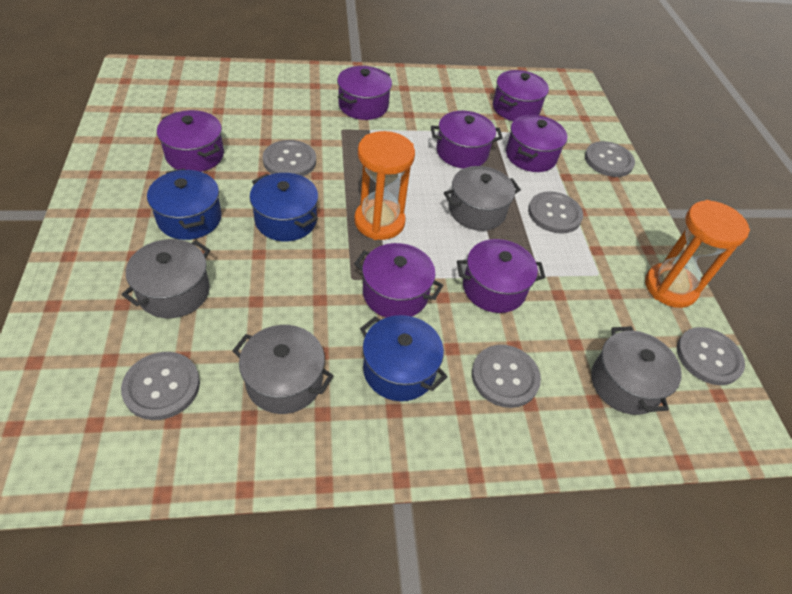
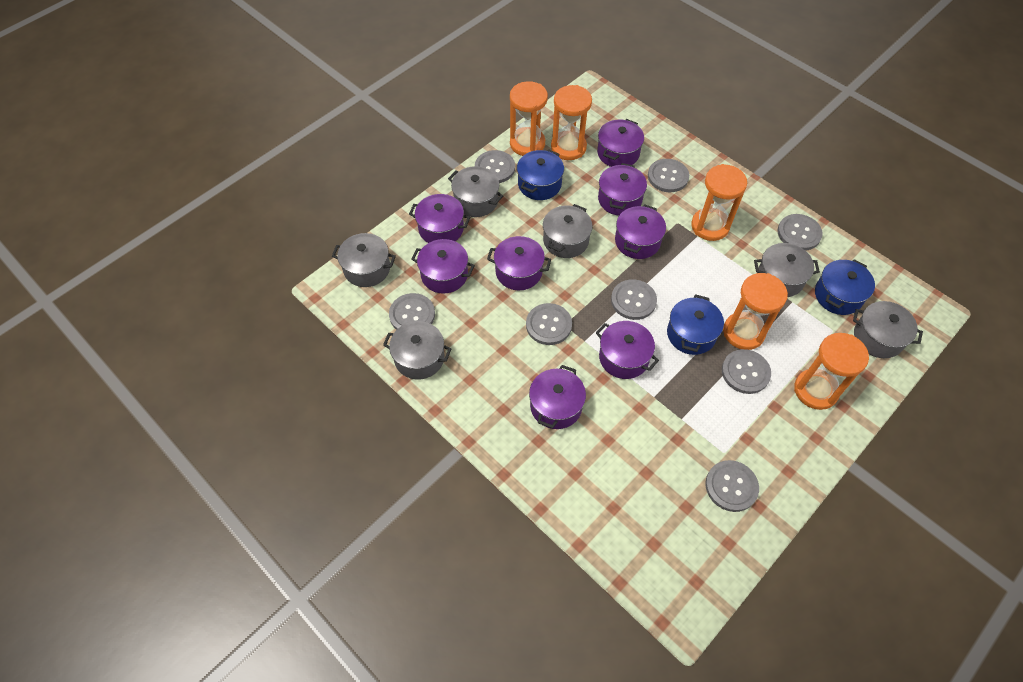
grey button: [121,352,200,420] [263,140,316,176] [472,345,541,408] [528,191,583,234] [585,141,635,177] [677,327,745,385] = 6 -> [389,293,435,330] [475,150,515,183] [526,303,572,345] [611,279,657,320] [648,159,689,192] [706,460,759,512] [722,349,771,394] [778,214,823,251] = 8
grey pot: [122,239,210,318] [232,325,334,414] [444,166,521,231] [591,326,682,415] = 4 -> [332,233,396,287] [383,321,451,379] [448,166,503,217] [543,204,593,258] [754,243,820,297] [853,301,923,358] = 6
orange hourglass: [354,131,415,240] [645,200,750,308] = 2 -> [510,81,548,156] [551,85,592,160] [691,164,747,241] [723,273,788,350] [794,333,869,410] = 5
purple pot: [157,110,224,172] [337,66,392,120] [354,243,443,318] [431,111,503,168] [457,239,546,313] [493,70,549,121] [506,115,567,172] = 7 -> [409,194,470,243] [411,239,475,293] [487,236,551,291] [529,365,586,429] [596,321,659,379] [597,119,644,167] [598,163,647,216] [615,204,666,259] = 8

